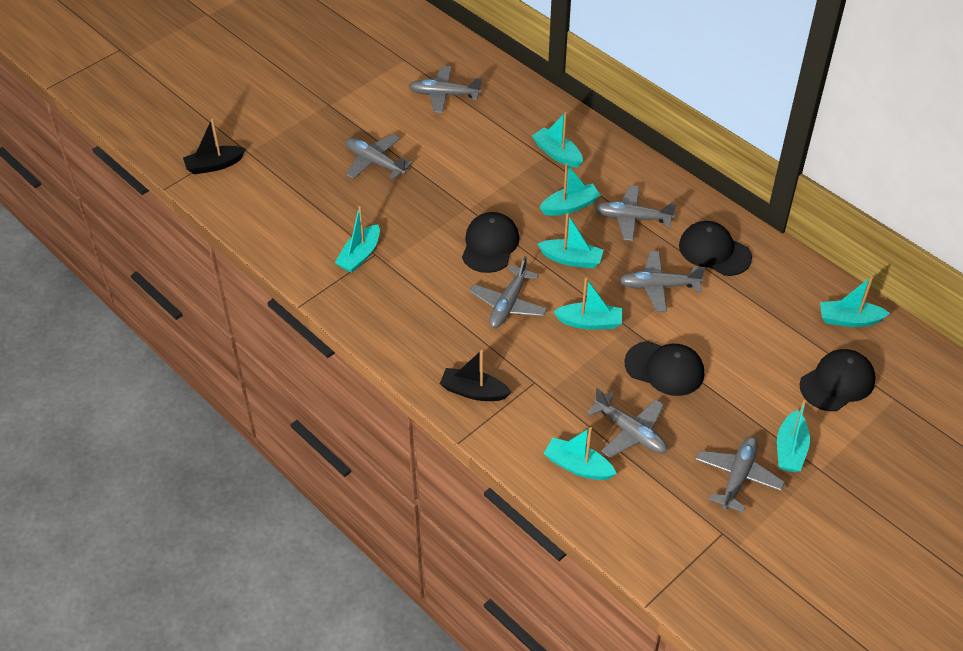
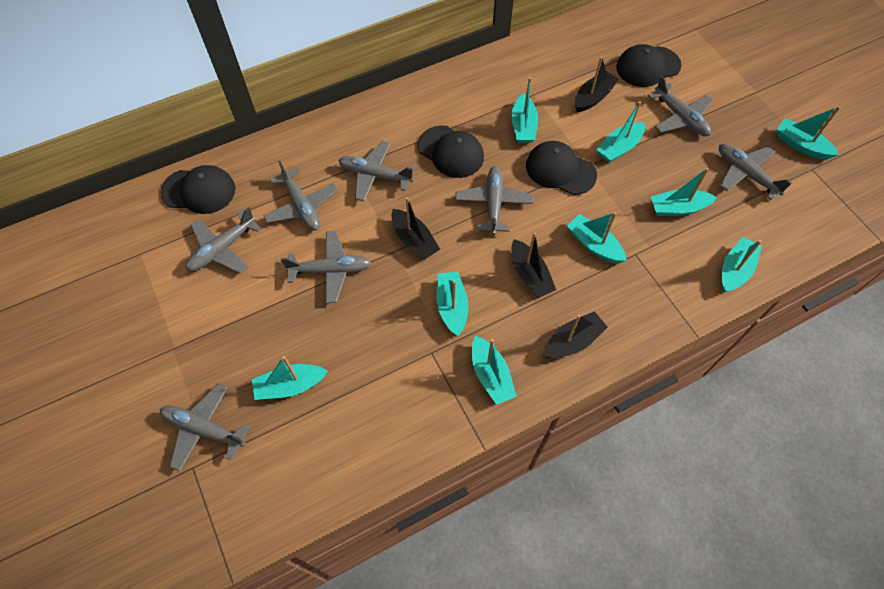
black boat: [183,118,246,175] [440,350,511,401] = 2 -> [391,197,440,260] [511,233,556,298] [544,311,608,358] [575,57,619,112] = 4
grey plane: [346,134,412,180] [409,66,482,113] [469,256,548,328] [587,388,667,458] [594,185,676,241] [619,251,705,312] [696,436,785,512] = 7 -> [160,383,250,472] [186,207,262,274] [263,161,338,231] [281,231,371,303] [338,141,415,201] [455,166,533,235] [648,76,713,136] [719,144,792,200] = 8
turquoise boat: [335,206,380,273] [532,112,583,168] [538,213,604,268] [539,163,601,216] [544,427,617,480] [553,278,622,330] [777,400,810,472] [820,276,890,327] = 8 -> [252,356,328,400] [437,271,469,336] [472,335,517,405] [511,77,538,143] [567,212,627,263] [596,101,645,163] [651,168,717,216] [722,237,762,293] [777,106,840,159] = 9

